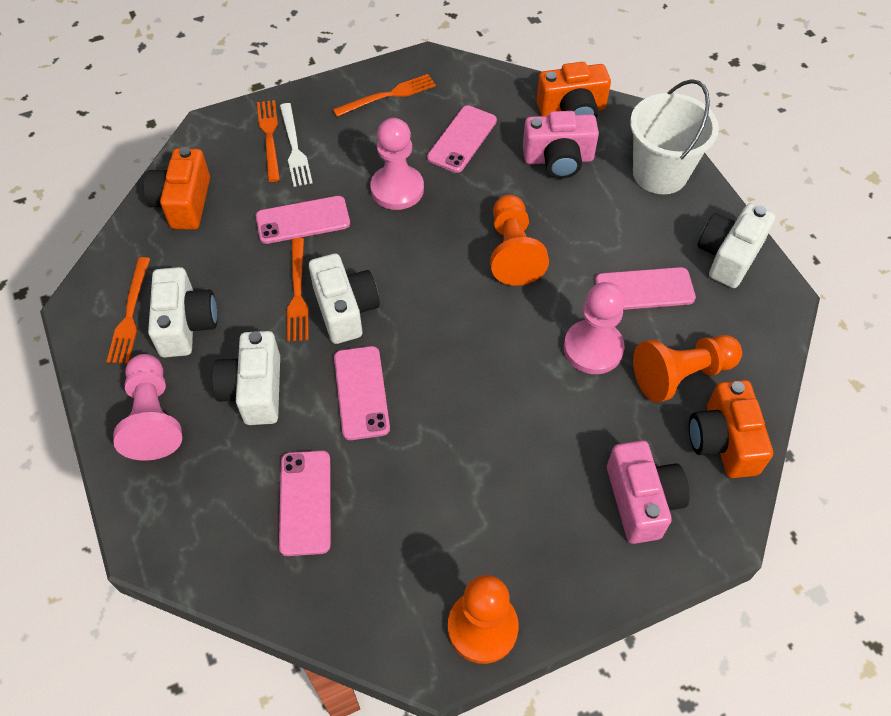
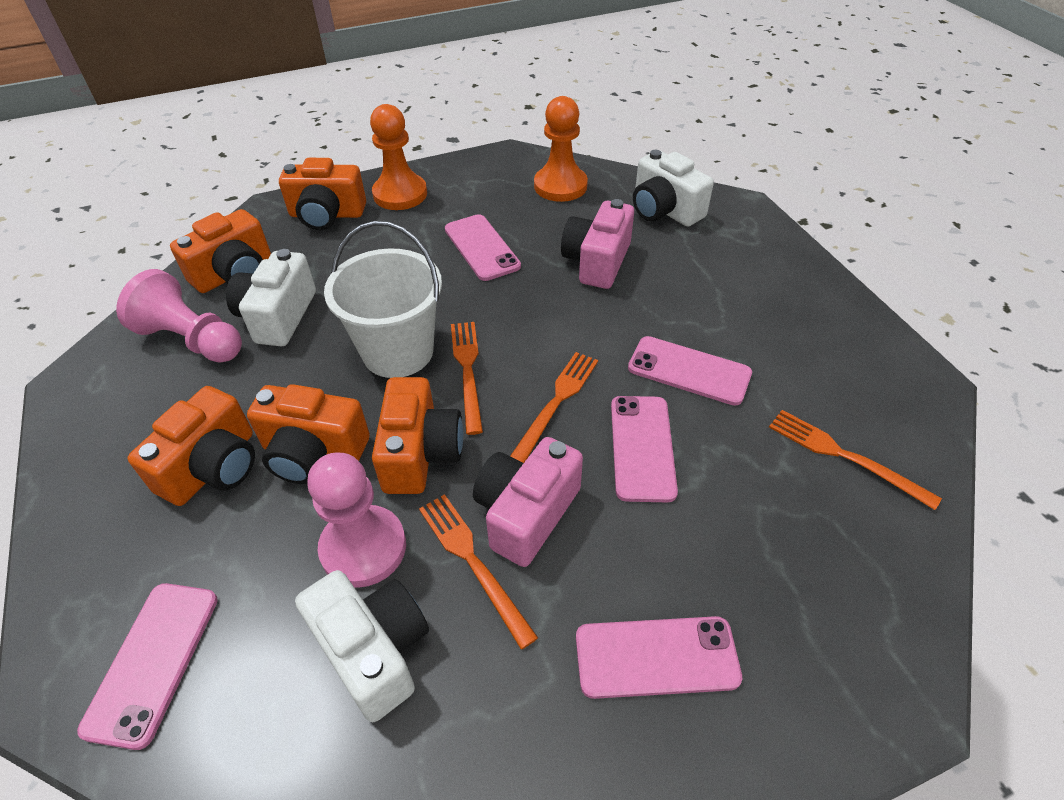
orange camera: [143,147,210,230] [536,62,611,118] [689,380,773,478] = 3 -> [128,386,255,506] [170,209,271,293] [247,384,370,484] [279,158,366,230] [372,377,463,494] = 5
orange pawn: [448,575,519,664] [490,195,549,286] [633,335,742,403] = 3 -> [370,104,427,210] [534,96,588,202] = 2
pink pawn: [113,354,182,461] [370,118,424,210] [564,282,625,374] = 3 -> [116,269,242,362] [307,453,406,588] = 2
white camera: [148,267,218,358] [212,331,280,425] [309,254,380,344] [698,203,775,288] = 4 -> [226,249,316,346] [295,570,429,722] [633,150,714,227] = 3
white fork: [280,103,313,187] = 1 -> none = 0

